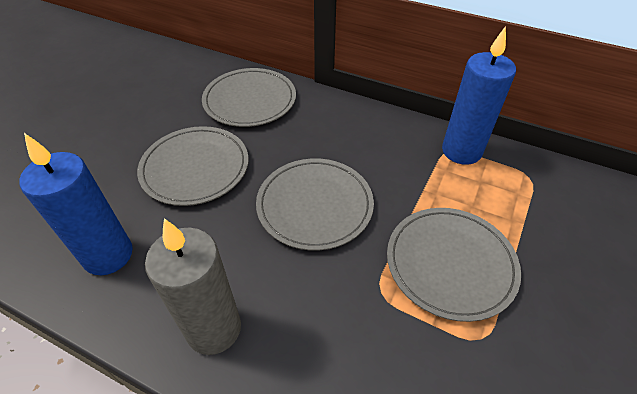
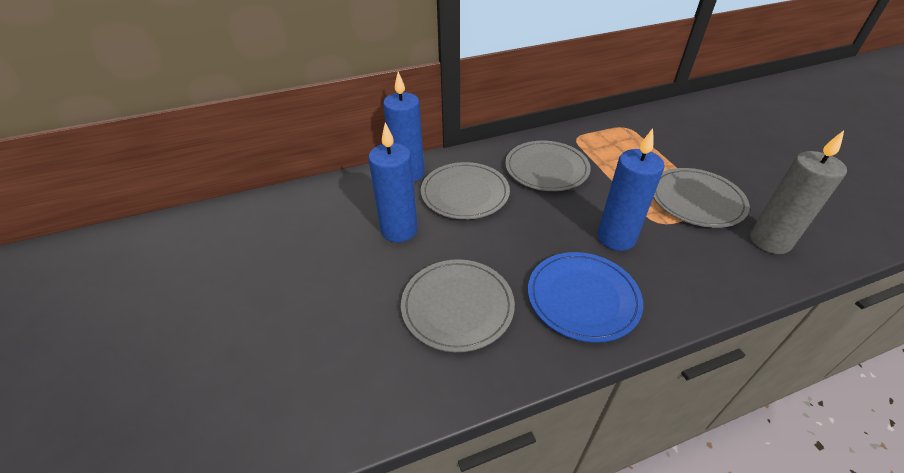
blue candle: [19,133,133,275] [442,26,516,165] = 2 -> [368,123,418,242] [383,72,424,182] [598,128,664,251] = 3
blue plate: none = 0 -> [528,252,643,343] = 1

